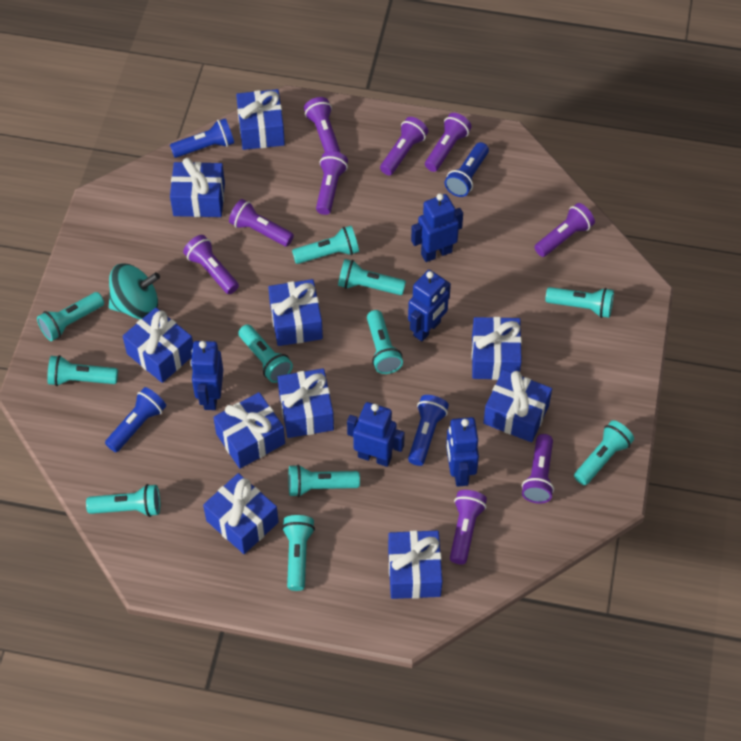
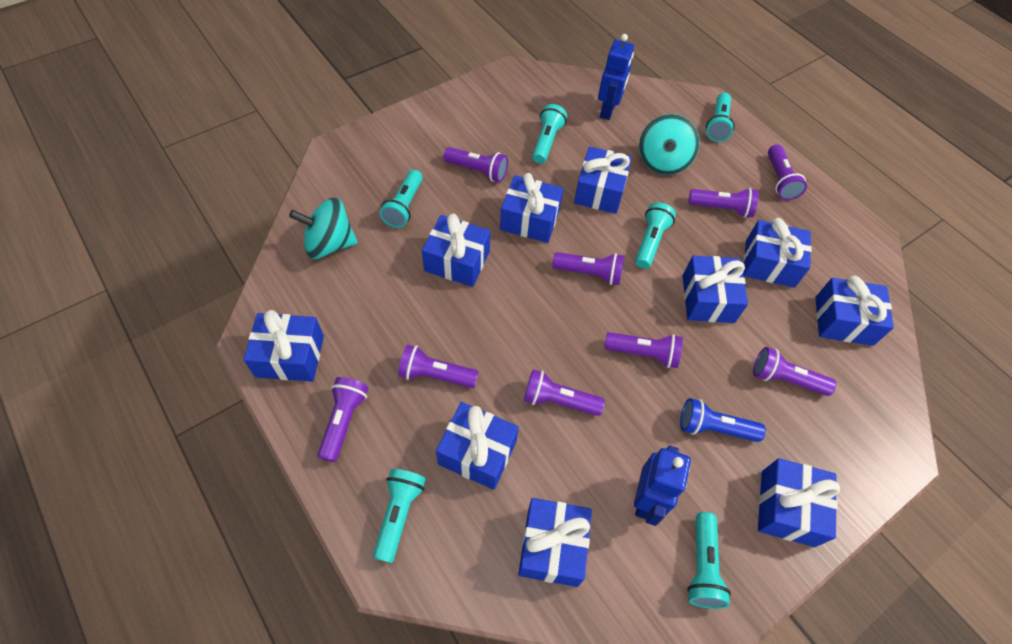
blue flashlight: [105,387,166,452] [170,118,234,158] [408,395,449,466] [445,142,489,197] = 4 -> [680,398,766,442] = 1
blue robot: [190,341,223,410] [347,402,405,467] [408,270,451,341] [411,193,463,262] [446,417,479,487] = 5 -> [598,34,634,120] [634,446,691,526] = 2
turquoise flashlight: [37,292,104,341] [47,355,118,386] [86,484,160,517] [238,324,293,383] [282,515,315,591] [288,465,360,497] [292,226,359,264] [338,259,406,295] [367,310,403,374] [545,287,614,318] [574,420,634,485] = 11 -> [373,469,426,563] [379,170,423,228] [532,104,567,164] [635,202,676,268] [687,512,731,609] [706,92,735,142] = 6
turquoise spinning top: [109,264,160,319] = 1 -> [289,198,358,259] [639,114,700,175] = 2

